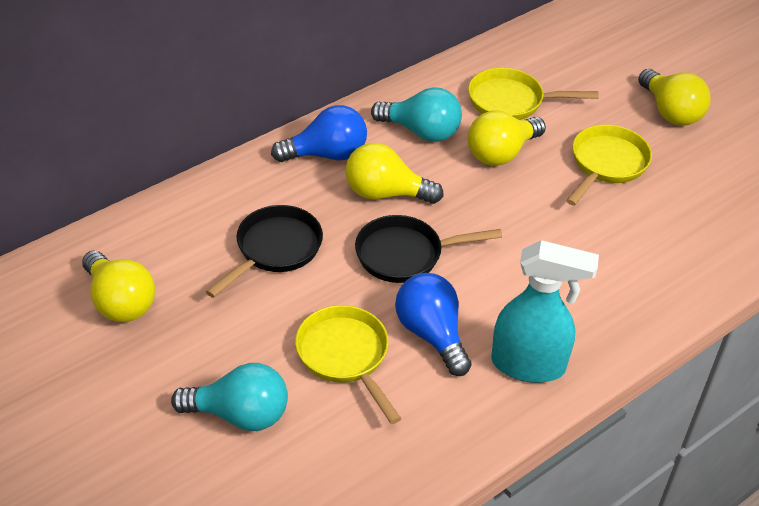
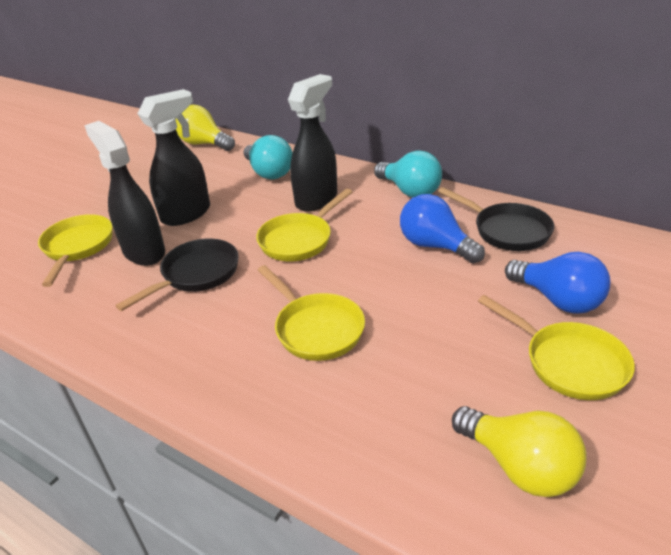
black spray bottle: none = 0 -> [84,121,165,266] [137,89,210,226] [288,74,337,212] = 3
turquoise spray bottle: [491,240,599,383] = 1 -> none = 0
yellow light bulb: [82,251,155,322] [346,143,444,204] [468,111,546,166] [638,69,711,126] = 4 -> [176,105,235,151] [452,406,587,497] = 2
yellow pan: [295,305,401,424] [468,68,598,120] [566,125,652,206] = 3 -> [38,214,113,287] [256,189,352,261] [258,265,365,361] [478,295,635,400] = 4

